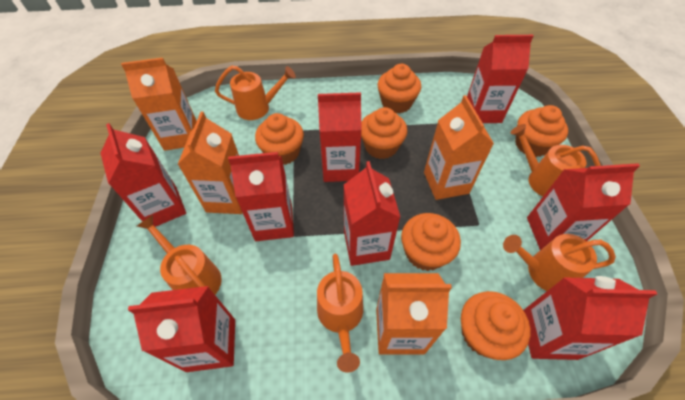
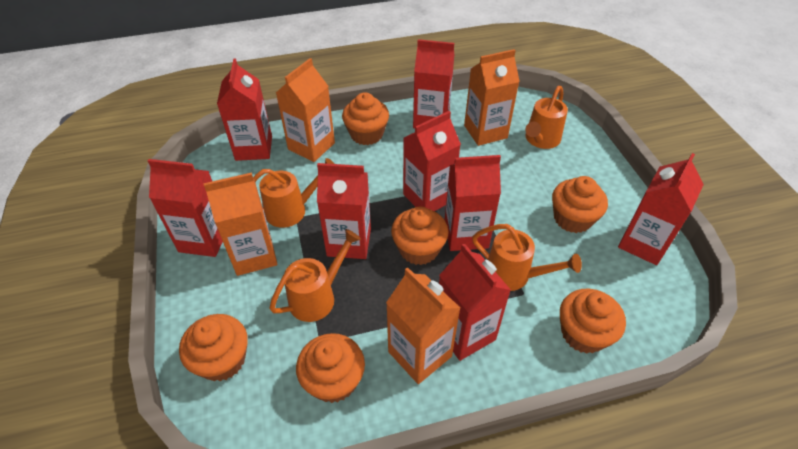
orange watering can: [137,215,222,294] [215,66,296,120] [317,254,363,373] [503,234,616,291] [510,124,601,196] = 5 -> [253,158,335,228] [269,229,361,322] [472,224,582,291] [525,86,568,149] = 4

